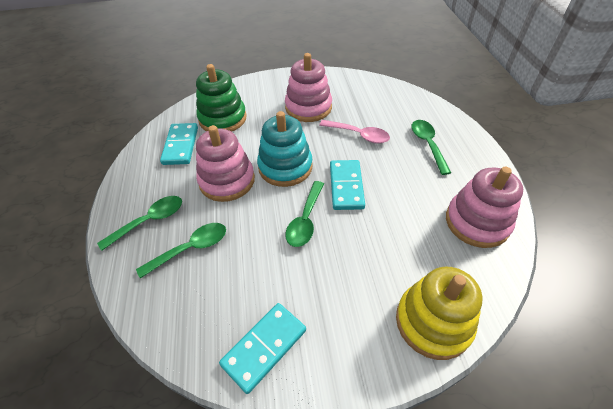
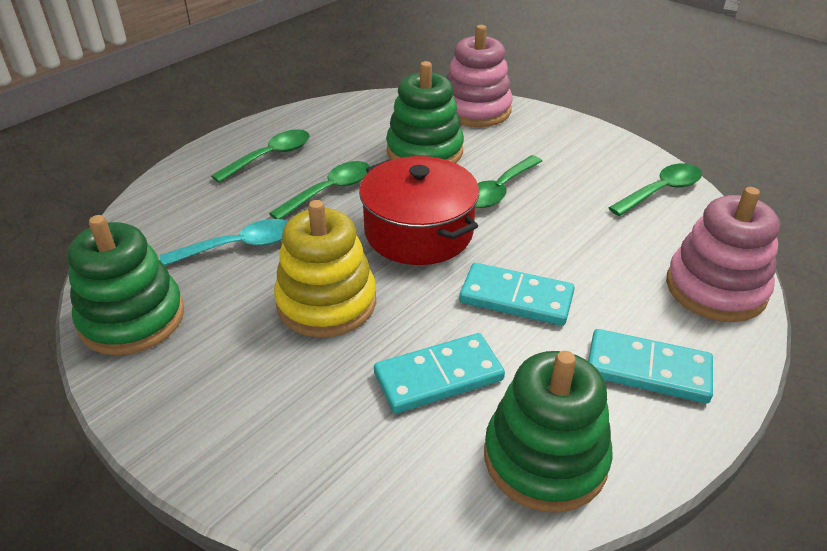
green stacking toy: [196,64,247,132] = 1 -> [67,215,184,355] [386,61,464,163] [484,351,613,513] = 3
pink spoon: [319,120,390,143] = 1 -> none = 0
pink stacking toy: [196,125,255,202] [285,53,332,122] [446,167,523,248] = 3 -> [447,25,513,127] [666,187,780,322] = 2
red pot: none = 0 -> [359,156,479,265] = 1
turquoise spoon: none = 0 -> [160,219,288,266] = 1
turquoise stacking toy: [257,111,313,187] = 1 -> none = 0

